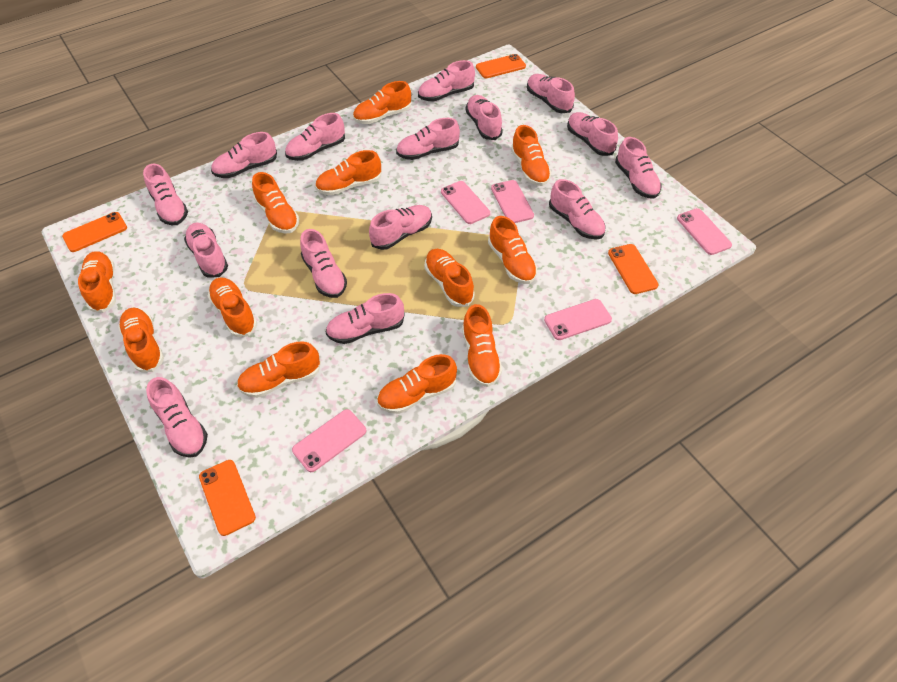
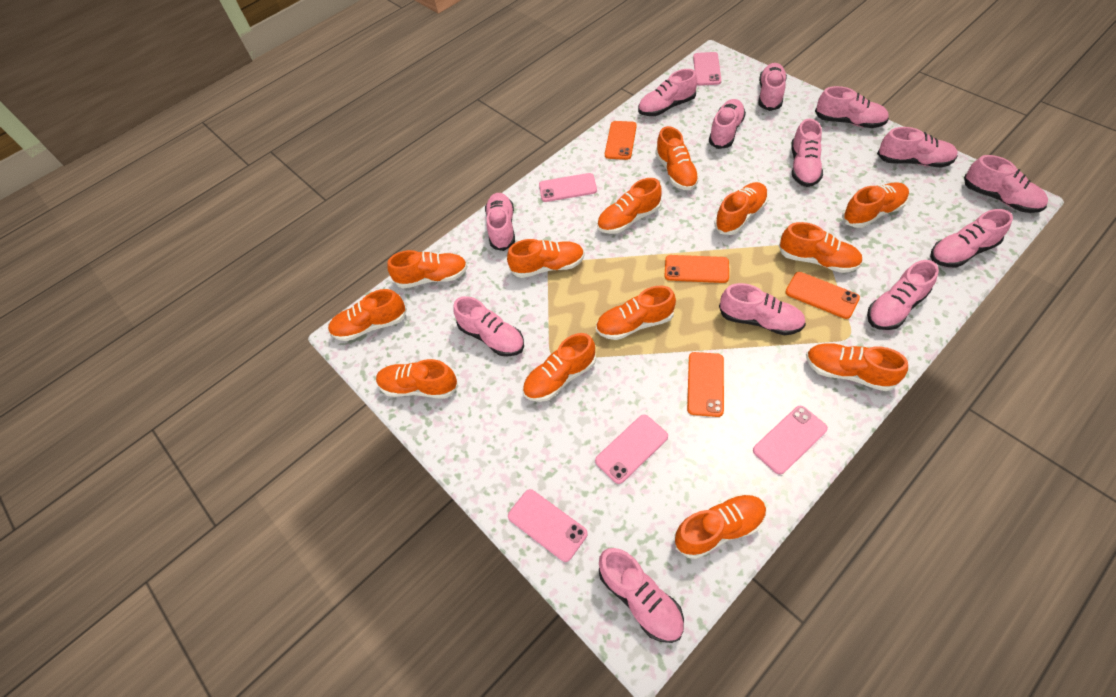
orange shoe: [78,251,116,313] [118,307,164,372] [208,277,257,337] [237,341,321,398] [252,172,299,234] [315,150,382,195] [353,81,411,124] [377,354,457,414] [425,249,475,307] [462,304,502,387] [488,216,537,284] [511,125,551,186] = 12 -> [328,289,407,341] [376,359,459,399] [387,250,468,288] [507,239,585,278] [523,333,596,402] [596,286,676,340] [597,178,662,234] [655,126,699,190] [675,494,767,559] [714,182,768,235] [779,222,863,273] [806,343,908,391] [842,182,909,228] = 13
pink shoe: [143,164,188,225] [146,377,208,458] [184,222,228,278] [211,132,277,178] [285,113,345,161] [300,229,347,298] [326,293,405,344] [369,205,432,250] [396,118,460,160] [418,60,475,101] [465,95,503,140] [527,74,575,113] [549,179,606,239] [567,112,618,156] [615,137,661,199] = 15 -> [453,296,524,356] [485,193,515,251] [599,548,684,643] [638,69,697,116] [709,99,746,149] [719,283,806,335] [759,63,787,111] [791,118,823,187] [815,86,889,128] [867,260,939,330] [877,127,958,167] [930,209,1013,267] [964,155,1048,213] = 13

